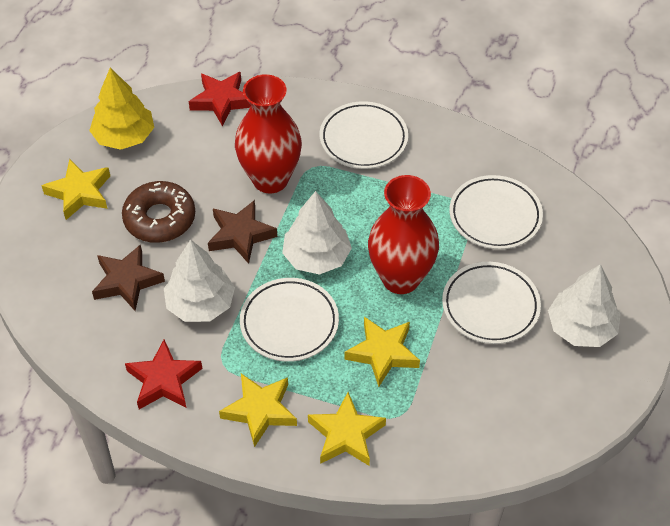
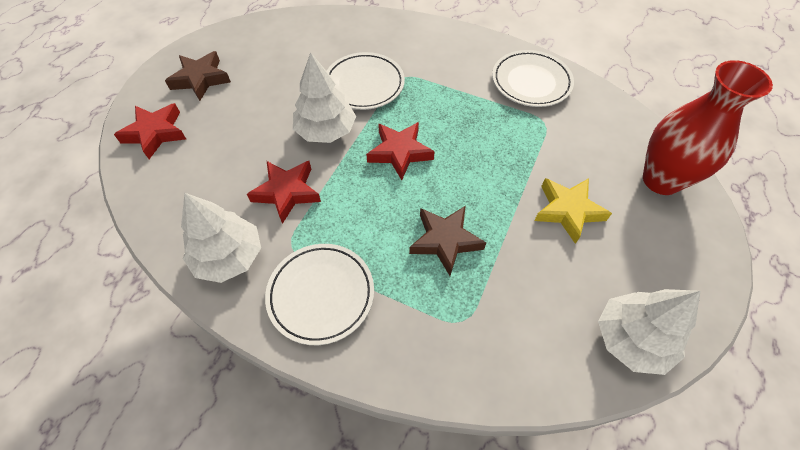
brown donut: [122,181,195,243] = 1 -> none = 0
red star: [125,339,202,409] [189,72,251,126] = 2 -> [114,103,186,159] [247,161,321,224] [366,122,435,180] = 3
red vase: [235,74,302,193] [368,175,439,294] = 2 -> [643,60,773,195] = 1
white plate: [240,278,339,362] [320,101,408,169] [442,262,541,344] [449,175,543,249] = 4 -> [265,244,374,345] [327,52,405,110] [492,50,574,107] = 3
yellow star: [42,159,110,220] [219,373,297,447] [308,392,386,466] [344,317,420,387] = 4 -> [534,178,612,244] = 1
yellow tree: [89,68,154,150] = 1 -> none = 0

